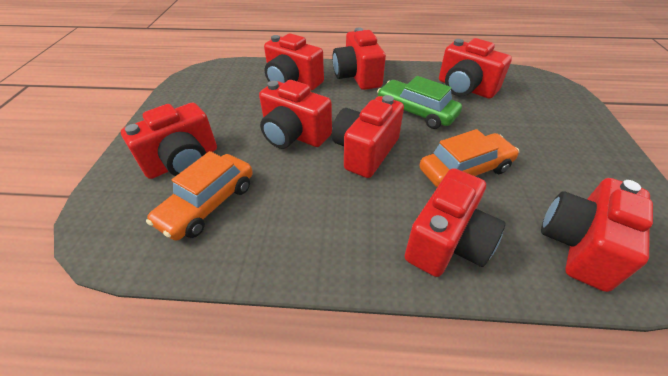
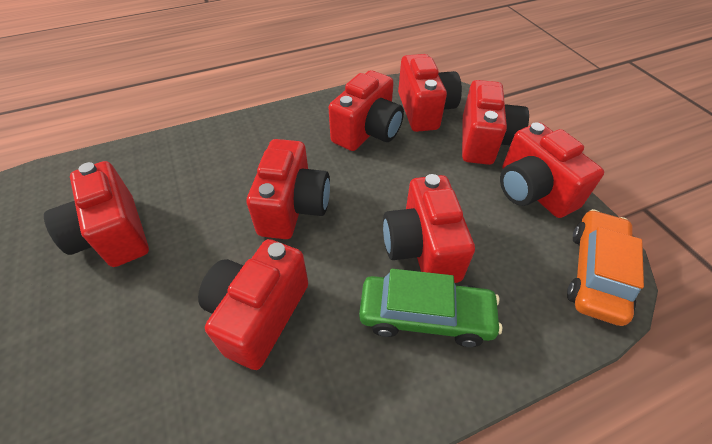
orange car: [146,151,253,241] [419,129,519,187] = 2 -> [567,209,644,326] = 1

